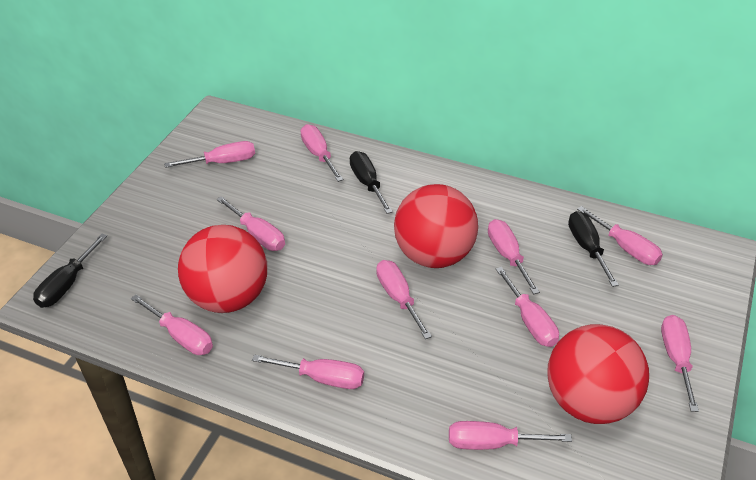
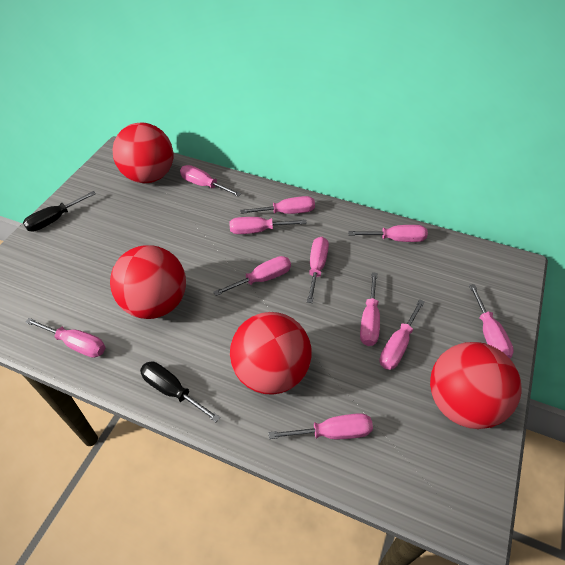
black screwdriver: [33,234,107,308] [350,151,393,214] [568,211,619,287] = 3 -> [23,191,96,231] [140,361,220,422] = 2
red ball: [178,225,267,313] [394,184,478,268] [547,324,649,424] = 3 -> [110,245,186,319] [113,123,173,183] [230,312,312,395] [430,342,521,429] = 4

